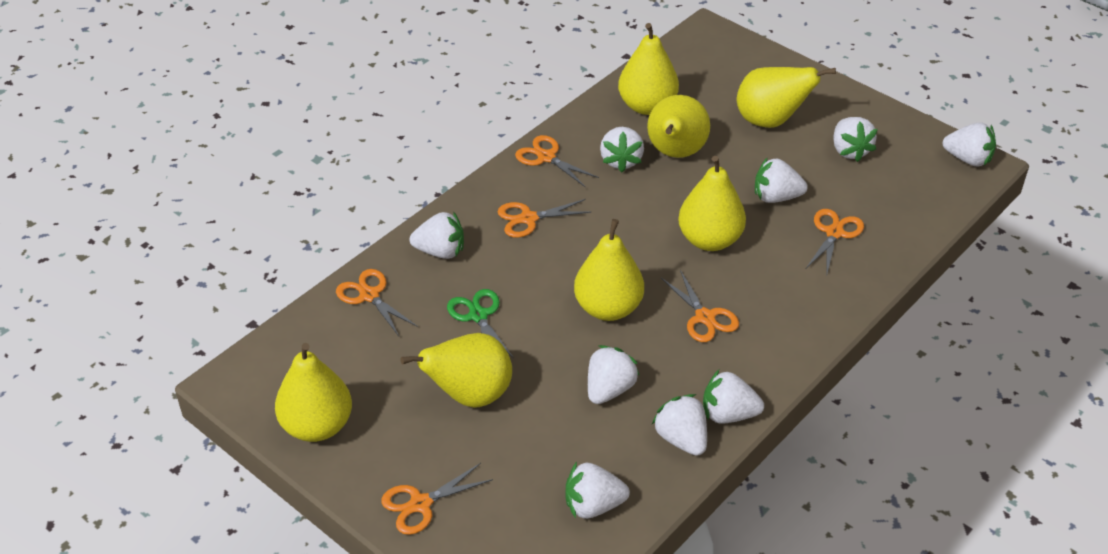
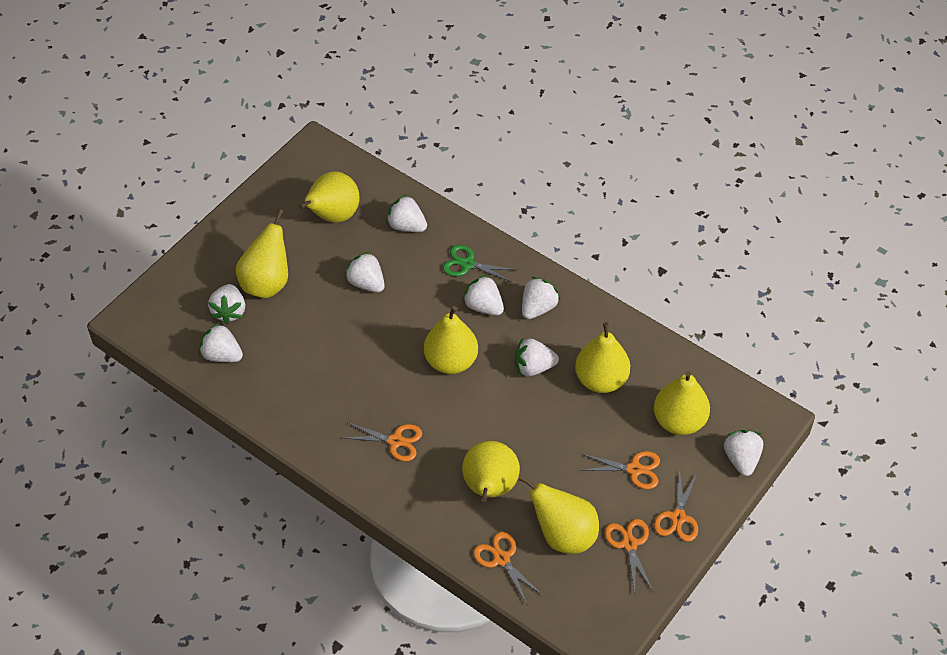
orange scissors: [336,269,418,336] [381,463,493,535] [498,199,592,238] [515,135,599,188] [661,270,739,342] [806,209,864,273] = 6 -> [344,422,422,461] [473,532,542,604] [580,451,660,489] [604,519,653,594] [654,469,698,542] = 5
white strawberry: [409,211,464,259] [566,462,630,519] [588,345,640,404] [600,127,644,172] [652,394,707,456] [703,370,764,424] [755,157,808,203] [833,117,878,162] [943,122,996,166] = 9 -> [199,323,243,362] [208,284,245,325] [345,252,385,292] [386,194,427,232] [462,275,504,316] [515,338,559,376] [522,277,560,319] [724,430,763,476] = 8

